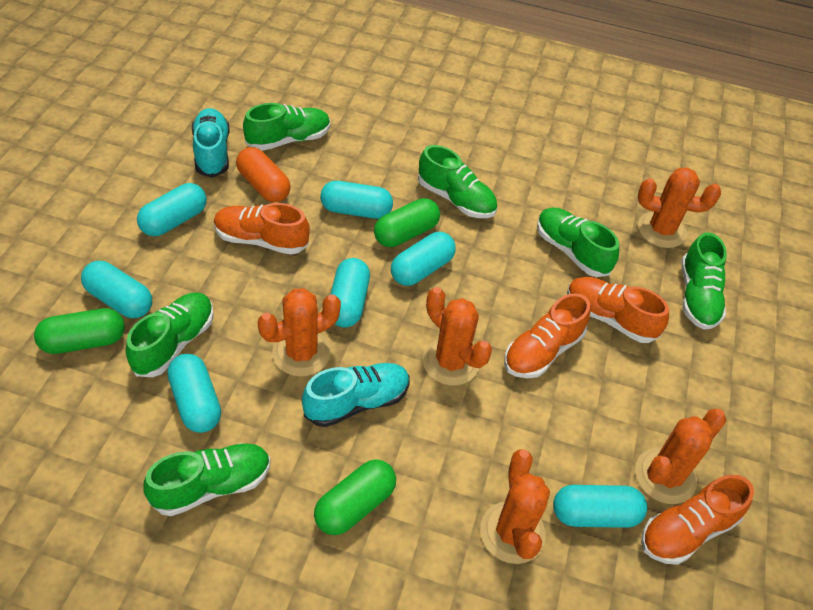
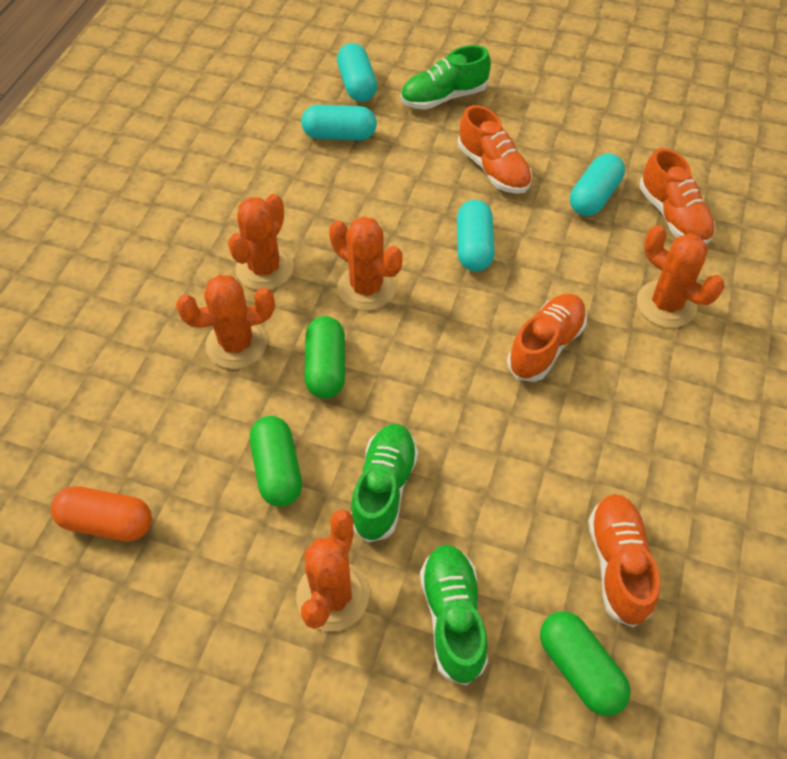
green shoe: [125,293,214,377] [143,443,271,516] [243,103,330,151] [418,145,497,218] [537,208,619,277] [681,232,727,330] = 6 -> [351,424,418,543] [401,45,491,110] [420,545,488,686] = 3
turquoise capsule: [81,261,152,318] [137,183,207,236] [167,354,221,433] [320,181,393,219] [330,258,370,328] [391,232,456,286] [553,485,647,528] = 7 -> [301,105,377,140] [337,43,377,102] [457,200,495,272] [570,153,625,216] = 4
turquoise shoe: [192,108,230,178] [302,363,410,427] = 2 -> none = 0

